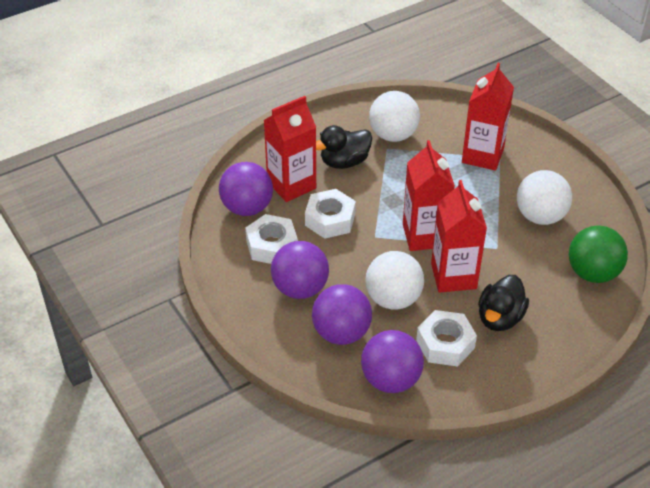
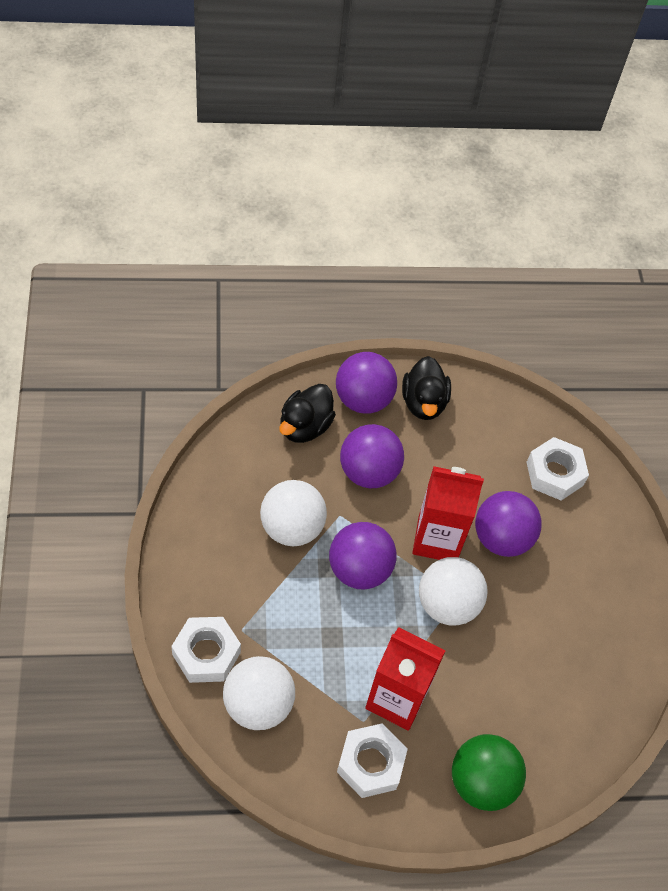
red carton: [264,96,316,202] [403,140,455,251] [431,180,487,293] [462,63,514,171] = 4 -> [365,627,446,731] [412,466,484,560] = 2

